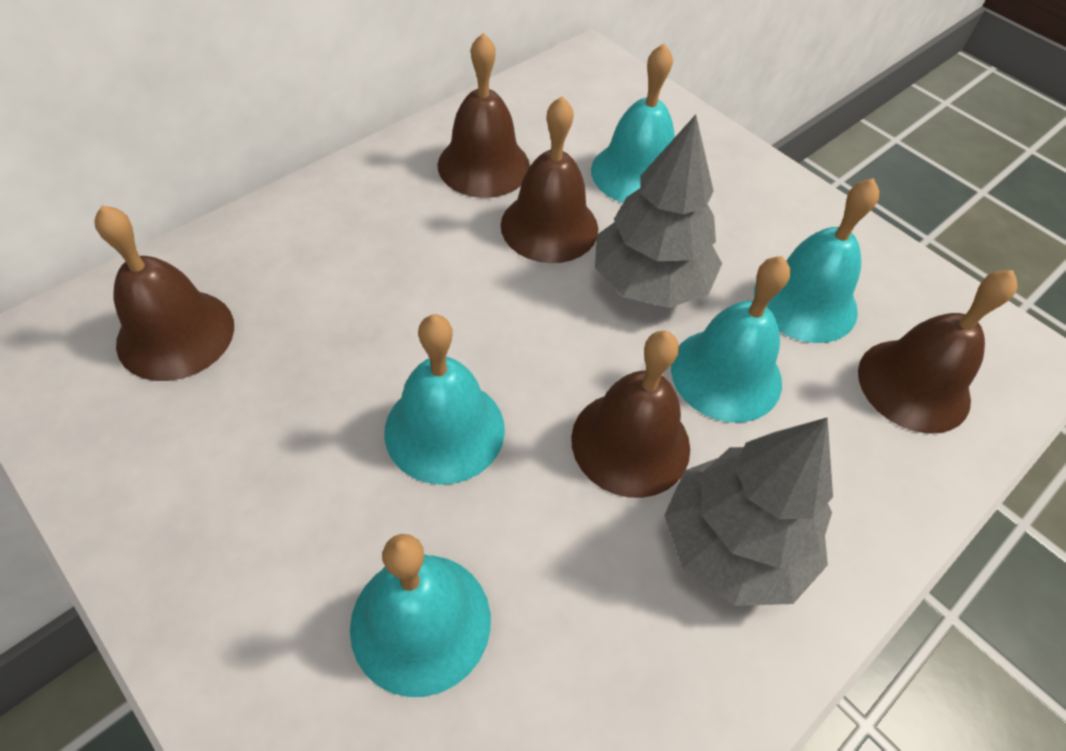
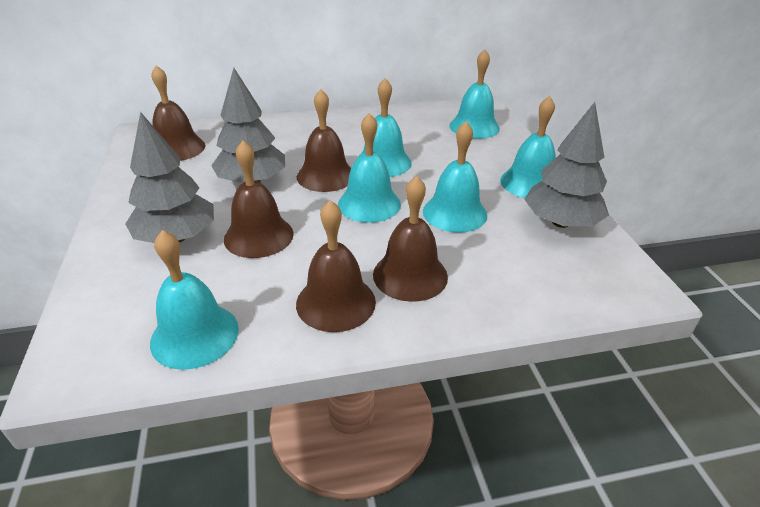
grey tree: [595,115,722,308] [664,417,833,606] = 2 -> [125,112,214,243] [211,68,285,183] [524,102,609,228] = 3
turquoise bell: [350,534,491,697] [384,314,505,485] [591,43,675,203] [671,256,790,423] [754,178,879,343] = 5 -> [150,230,239,370] [338,113,401,223] [362,78,412,177] [423,121,487,232] [449,49,500,139] [500,96,556,198] = 6

